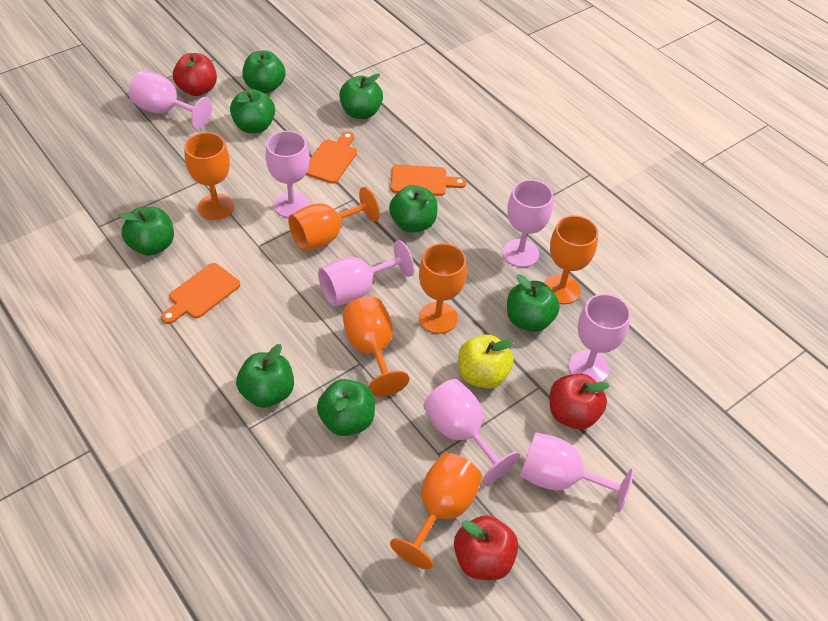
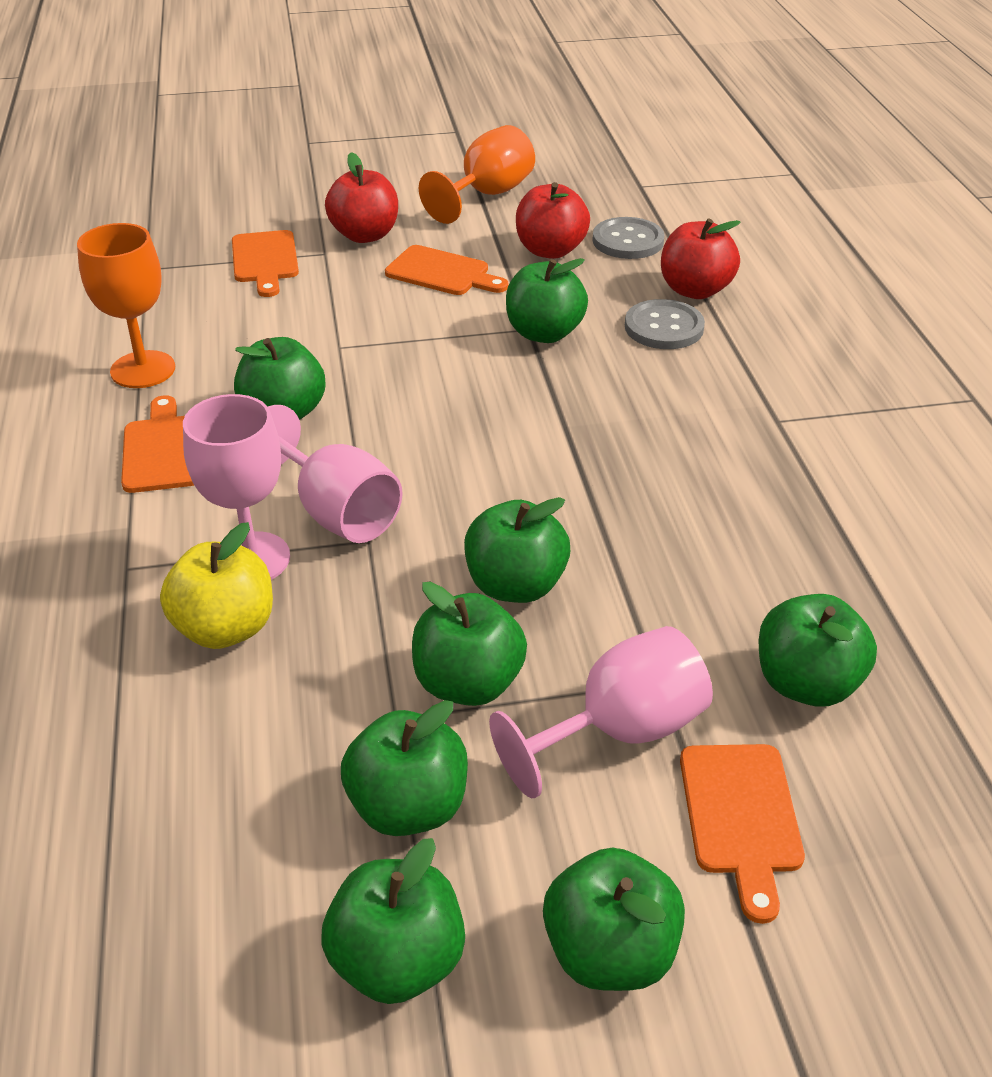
grey button: none = 0 -> [592,217,665,259] [625,299,705,349] = 2
orange cutting board: [161,263,240,324] [306,132,357,184] [391,164,466,196] = 3 -> [121,395,194,493] [232,230,299,297] [385,245,509,295] [680,744,805,924] = 4
orange goblet: [184,132,234,220] [288,187,380,251] [342,296,409,397] [390,453,482,569] [419,243,467,334] [544,215,598,304] = 6 -> [77,223,175,388] [419,125,535,224] = 2
pink goblet: [129,71,212,129] [266,131,310,218] [318,240,414,306] [423,379,520,484] [503,179,553,267] [520,432,634,513] [568,294,631,382] = 7 -> [183,394,290,580] [268,405,403,543] [489,626,713,798] = 3

